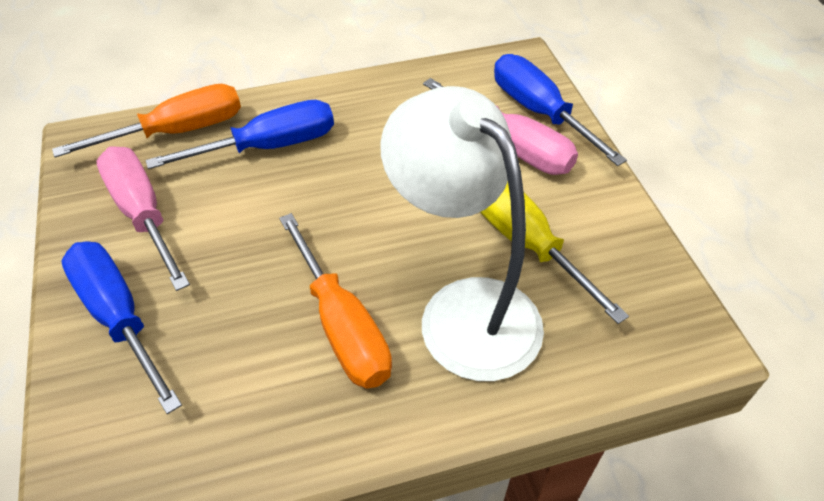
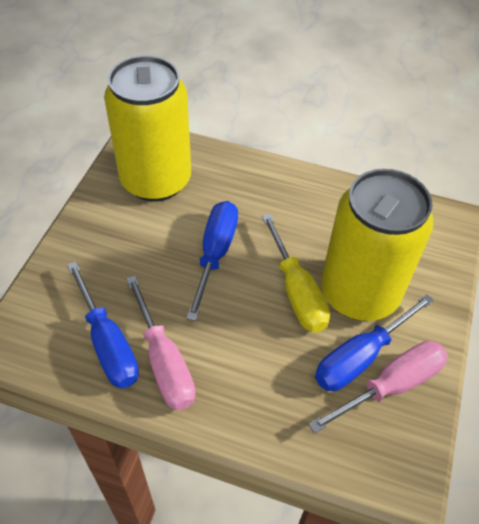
orange screwdriver: [52,84,241,158] [279,213,392,389] = 2 -> none = 0
white lamp: [380,86,544,381] = 1 -> none = 0
yellow can: none = 0 -> [104,56,191,201] [321,169,434,321] = 2

